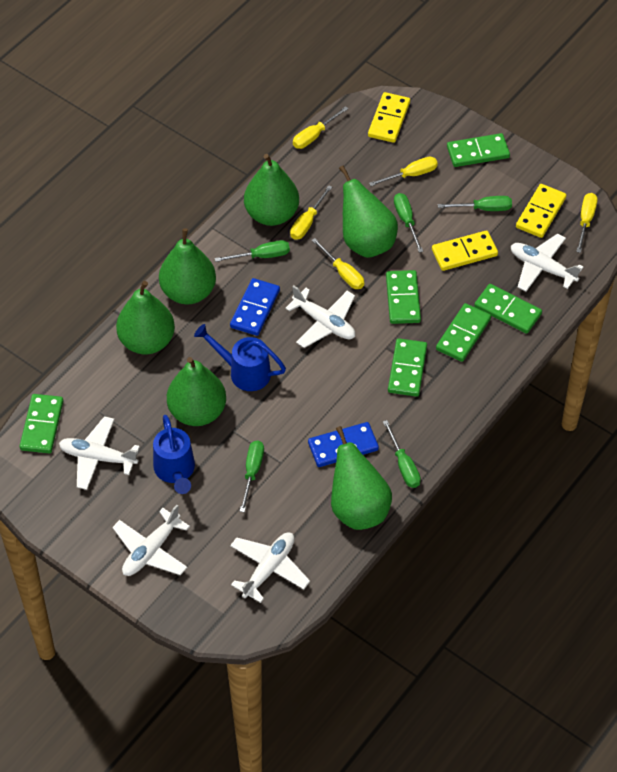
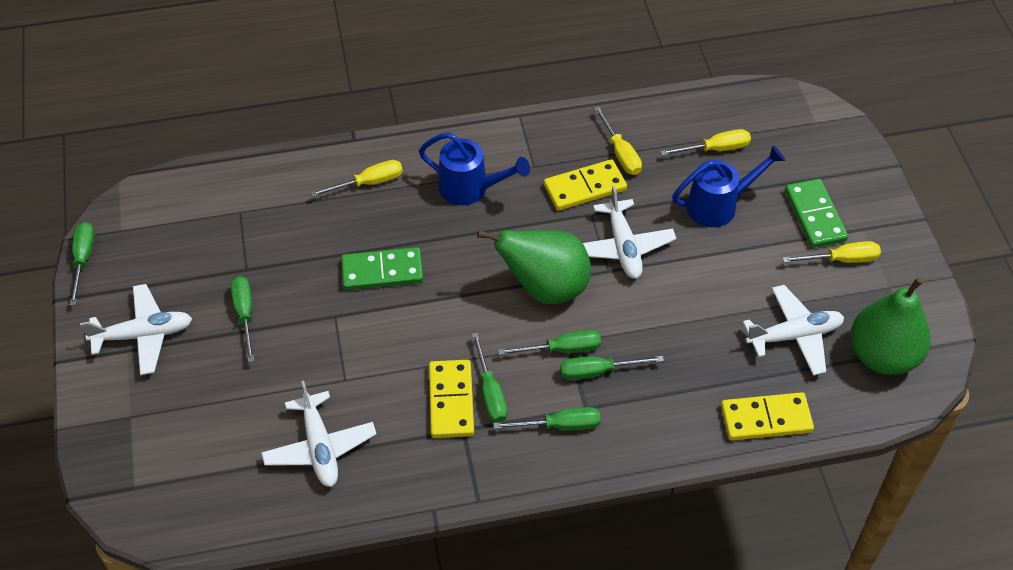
blue domino: [230,278,280,336] [308,422,379,467] = 2 -> none = 0
green domino: [20,394,64,453] [386,270,421,324] [388,338,427,397] [436,303,491,362] [447,133,510,167] [474,284,542,334] = 6 -> [341,247,423,290] [785,179,848,248] = 2
green pear: [116,281,175,354] [159,228,216,304] [167,357,226,426] [244,154,299,226] [331,426,392,530] [339,166,398,258] = 6 -> [477,230,591,304] [850,277,931,375] = 2
green screwdriver: [215,240,290,262] [240,440,264,512] [383,420,421,488] [394,193,423,253] [438,196,512,211] = 5 -> [70,222,95,305] [230,276,255,363] [472,332,507,423] [493,407,601,430] [498,330,601,355] [560,356,664,380] = 6
white plane: [59,416,140,490] [112,505,190,576] [230,532,310,603] [285,285,355,348] [511,234,583,291] = 5 -> [80,284,192,375] [261,380,376,487] [583,185,676,279] [743,285,844,376] = 4
yellow screwdriver: [290,185,332,240] [293,106,348,149] [312,238,364,289] [369,157,438,186] [576,193,598,253] = 5 -> [311,160,403,197] [594,107,642,175] [660,129,751,156] [782,241,881,263] = 4

